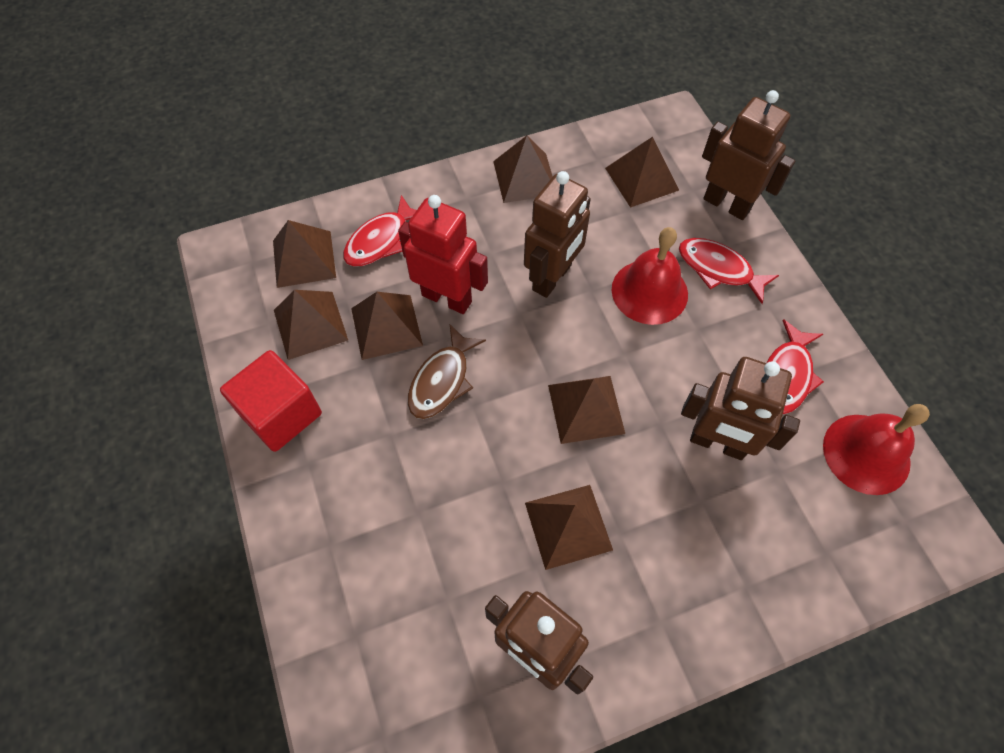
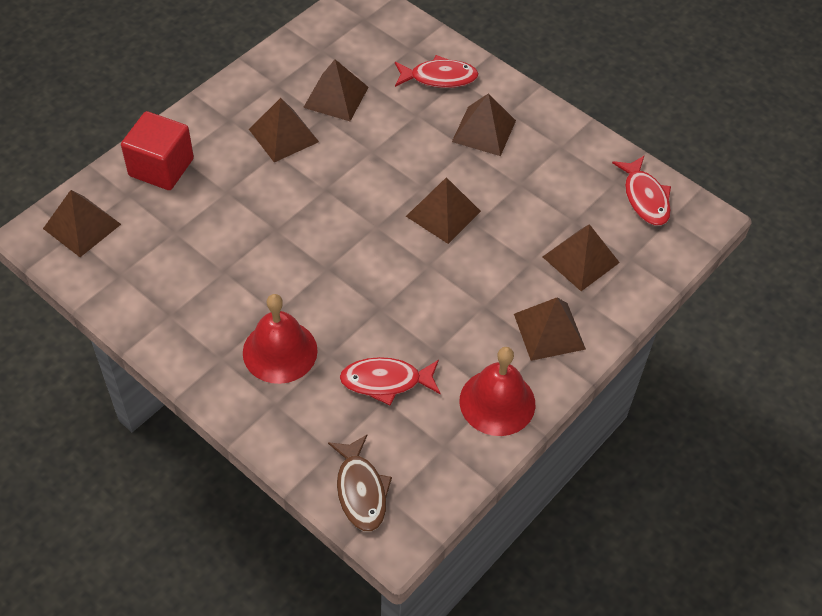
brown robot: [485,591,593,694] [524,171,591,298] [681,357,800,460] [702,90,795,220] = 4 -> none = 0
red robot: [398,195,488,314] = 1 -> none = 0

